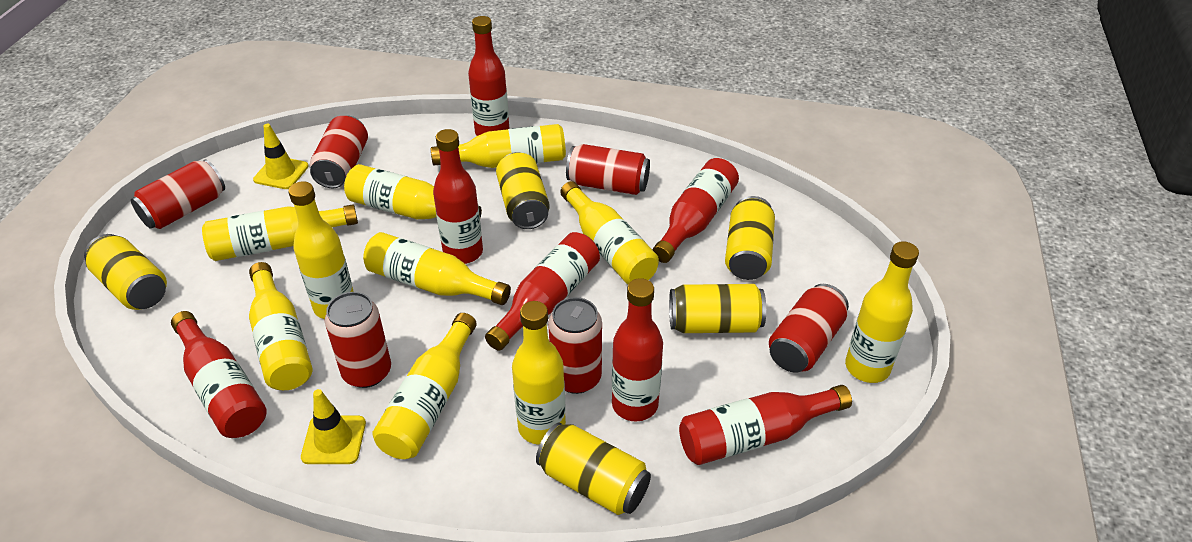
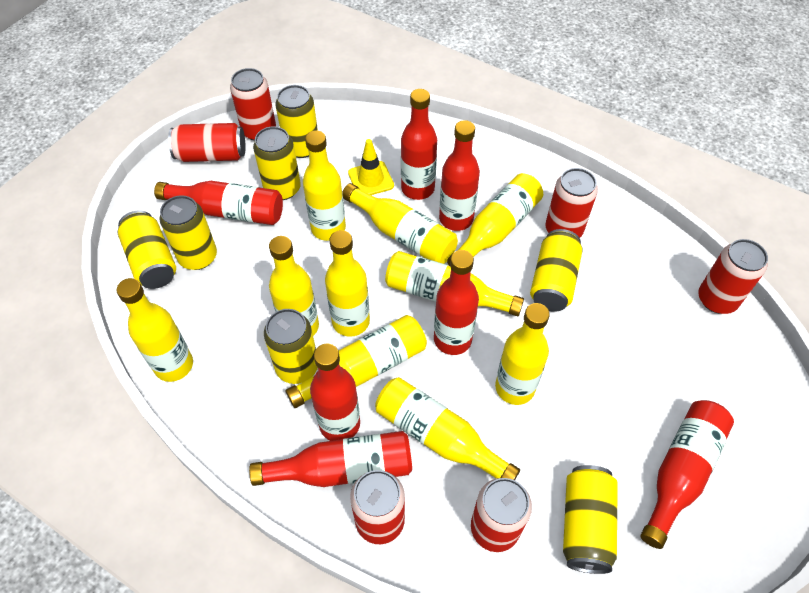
yellow can: [84,234,167,310] [496,152,550,229] [536,423,651,515] [669,284,766,333] [725,196,775,280] = 5 -> [118,210,176,289] [159,195,217,270] [253,126,301,200] [264,309,318,384] [275,85,318,158] [530,229,582,312] [563,465,618,574] = 7
yellow traffic cone: [253,124,309,189] [301,389,366,464] = 2 -> [348,139,394,195] = 1

